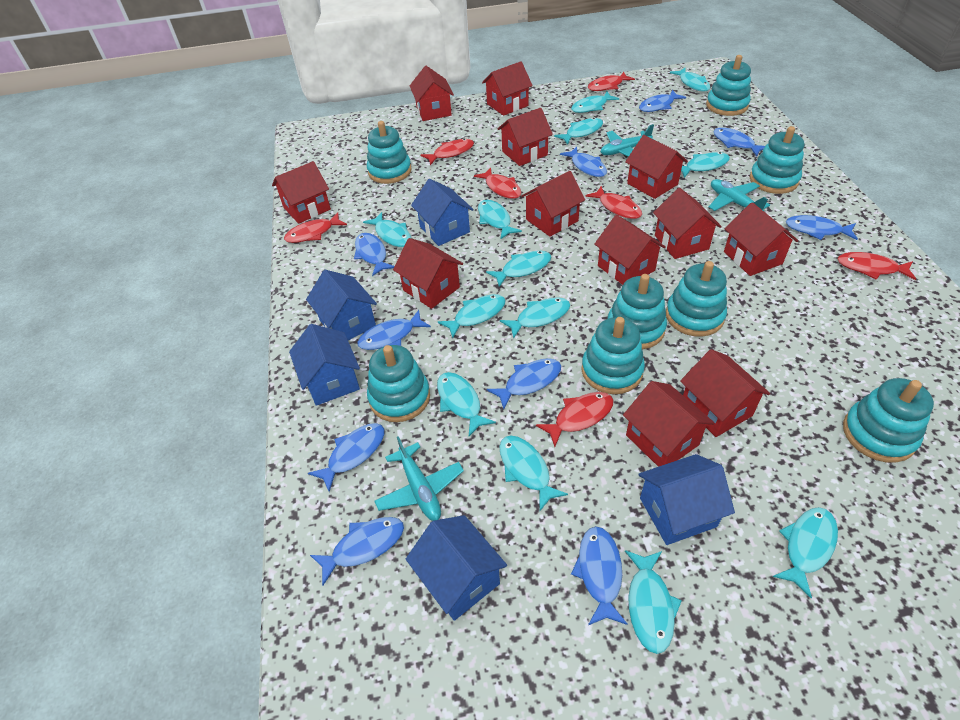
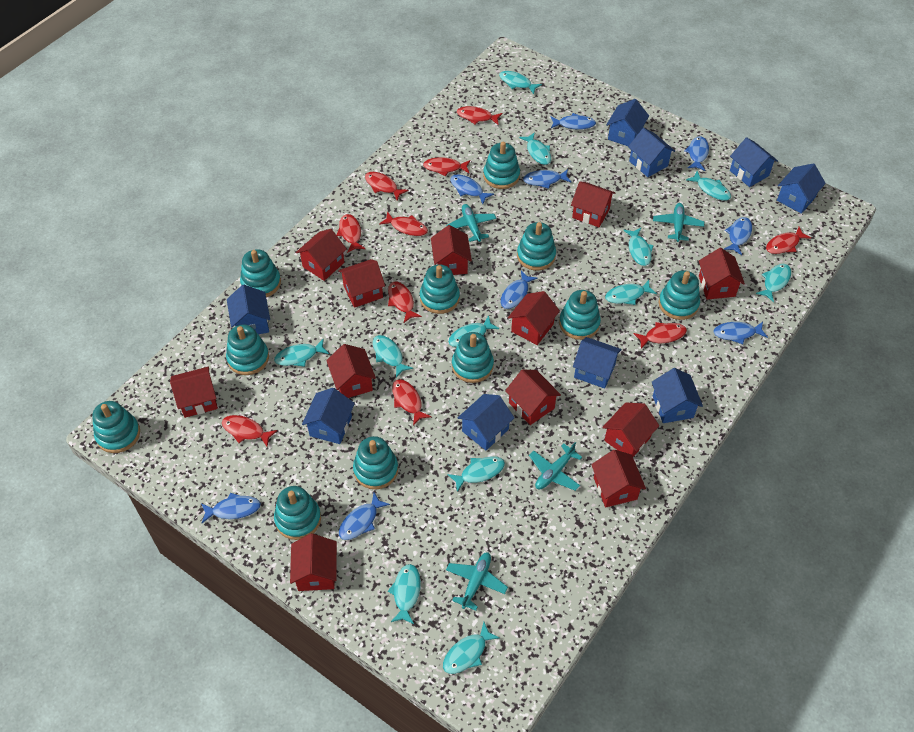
blue fish: [308,423,384,492] [310,517,404,585] [354,233,394,276] [357,310,431,350] [487,358,561,409] [560,146,607,177] [571,526,628,625] [639,90,686,112] [713,128,765,156] [786,215,858,240] = 10 -> [201,493,261,523] [339,492,390,540] [450,174,494,204] [501,271,538,309] [523,169,571,189] [550,113,596,130] [684,136,709,171] [713,322,768,344] [724,217,752,255] = 9
blue house: [289,324,360,406] [306,270,377,340] [406,515,507,621] [411,179,474,246] [638,454,735,545] = 5 -> [227,284,270,334] [302,388,355,444] [458,394,514,450] [573,337,622,389] [606,99,649,146] [628,128,675,177] [652,368,703,423] [730,137,778,187] [777,163,826,214] = 9
red fish: [284,212,347,243] [420,139,474,165] [474,167,521,199] [536,392,614,447] [585,186,642,219] [588,72,635,91] [837,252,916,280] = 7 -> [222,415,277,447] [337,214,365,253] [365,172,408,200] [379,211,428,236] [388,281,422,323] [392,379,432,426] [423,157,470,176] [457,106,502,125] [633,322,687,349] [766,227,811,254] = 10
turquoise fish: [363,212,412,247] [437,372,496,436] [438,294,506,338] [478,200,522,240] [486,251,551,287] [499,436,568,511] [500,297,570,339] [554,118,603,145] [571,92,619,113] [625,550,682,654] [670,68,710,92] [681,152,730,178] [773,507,838,598] = 13 -> [274,339,329,367] [373,335,413,378] [388,564,421,624] [443,622,500,674] [448,315,499,347] [448,456,505,492] [499,71,542,94] [519,132,551,165] [605,280,657,305] [623,228,654,266] [686,171,731,201] [756,264,791,303] = 12
turquoise plane: [374,436,464,521] [601,124,654,158] [709,179,770,211] = 3 -> [446,204,496,242] [446,552,508,611] [529,442,582,491] [653,203,704,242] = 4
turquoise stacking toy: [367,121,411,184] [367,345,430,422] [581,317,645,394] [608,274,667,349] [666,261,727,337] [706,55,751,116] [750,126,805,194] [843,378,934,463] = 8 -> [92,401,140,453] [226,325,269,375] [240,249,281,297] [274,486,321,540] [353,436,398,490] [420,264,460,314] [452,332,494,383] [483,142,520,189] [517,222,556,271] [559,290,601,340] [659,270,700,320] = 11

